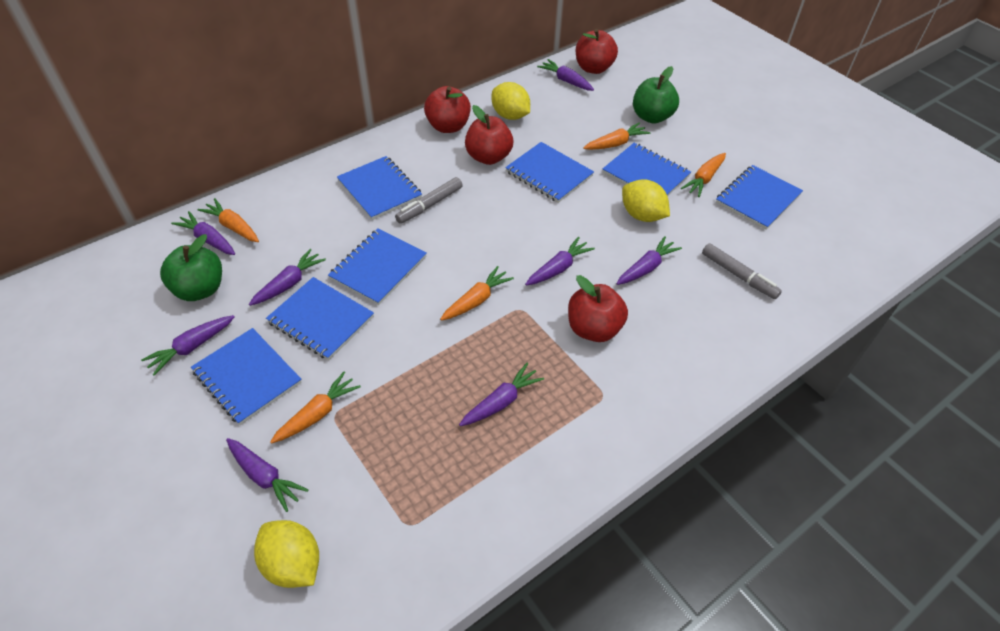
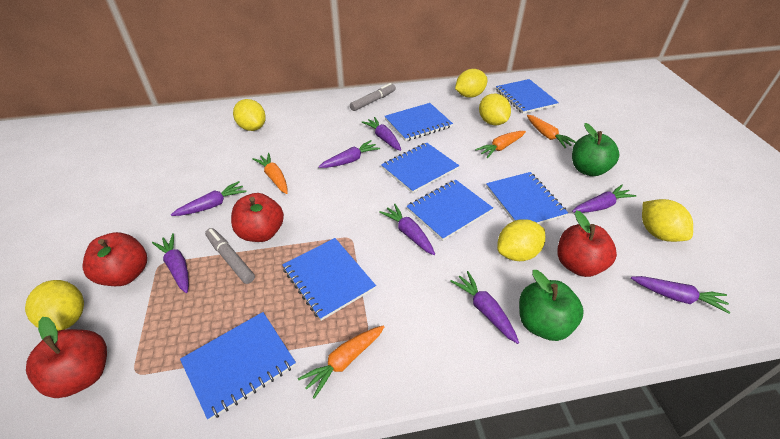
orange carrot: [197,198,259,242] [270,372,361,444] [440,266,514,321] [583,122,650,150] [681,153,726,197] = 5 -> [253,153,288,194] [298,325,384,399] [475,131,526,158] [527,115,576,149] = 4
yellow lemon: [254,520,319,588] [492,82,530,120] [622,179,670,222] = 3 -> [25,280,84,331] [233,99,266,131] [455,69,487,98] [479,94,511,126] [497,219,545,261] [642,199,693,242] = 6

